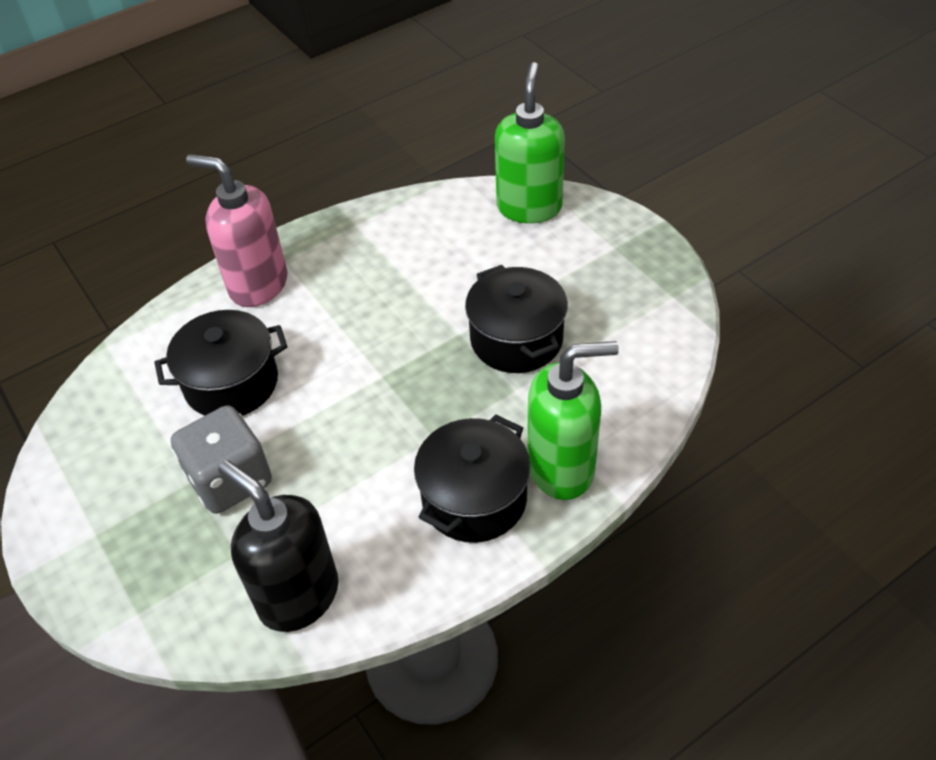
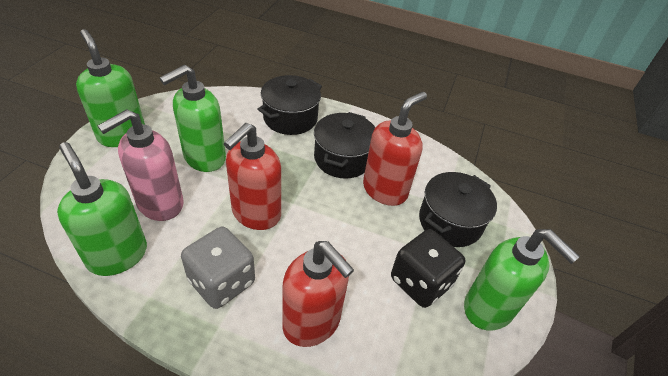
black dice: none = 0 -> [391,229,465,308] = 1
black soap dispenser: [218,460,338,632] = 1 -> none = 0
green soap dispenser: [495,62,565,224] [528,341,619,500] = 2 -> [57,142,147,276] [76,29,145,147] [160,65,226,172] [464,229,580,331] = 4
red soap dispenser: none = 0 -> [224,123,281,230] [282,241,354,347] [363,92,427,206] = 3

